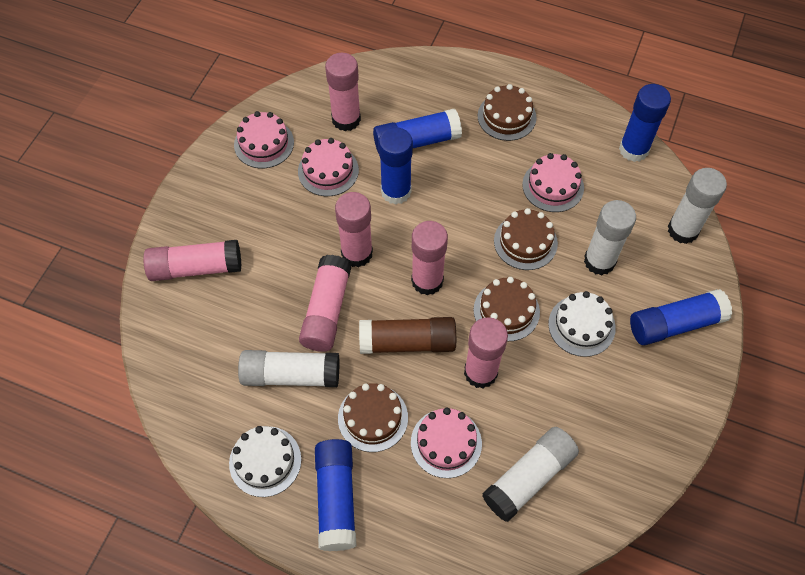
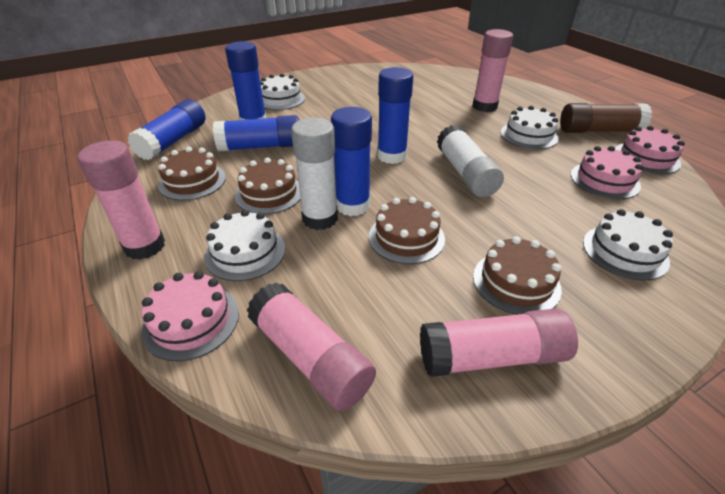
pink cake: [234,111,294,168] [298,138,359,196] [411,407,482,478] [522,153,584,212] = 4 -> [141,271,239,361] [571,146,643,199] [615,126,685,174] = 3
pink glue stick: [143,240,241,281] [299,255,351,352] [325,53,361,131] [335,192,373,267] [411,221,448,295] [464,317,508,388] = 6 -> [78,140,165,260] [247,282,376,411] [420,309,578,377] [473,29,513,112] = 4
white cake: [229,426,301,497] [548,291,616,357] = 2 -> [204,210,285,281] [260,74,305,110] [501,106,559,149] [583,209,673,281] = 4
white glue stick: [238,350,340,387] [482,427,579,522] [584,200,636,275] [668,168,727,244] = 4 -> [291,117,338,230] [437,125,504,197] = 2

